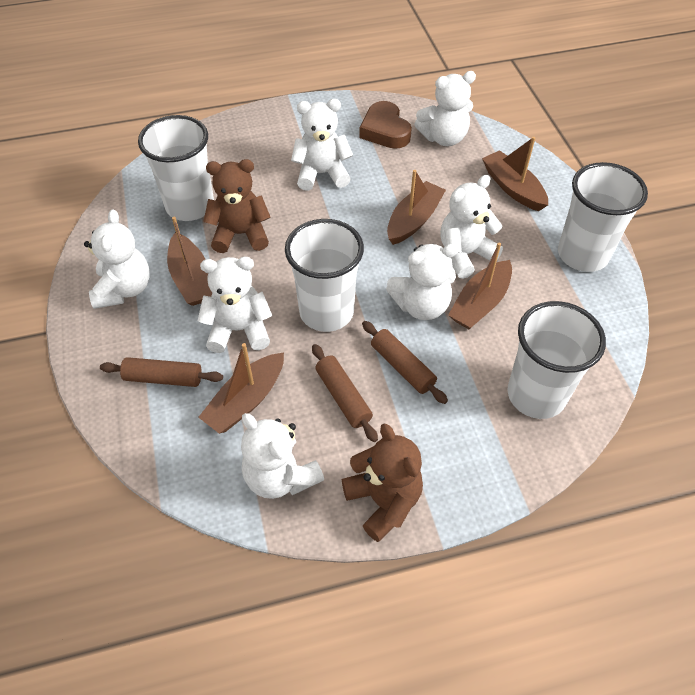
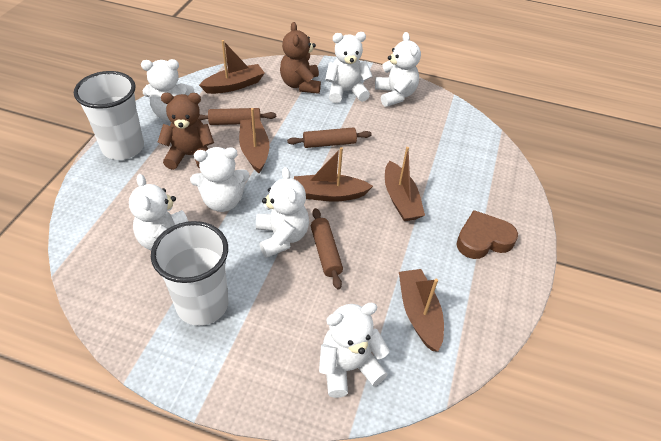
white cup: [138,115,214,221] [285,219,364,332] [507,301,606,419] [558,162,648,272] = 4 -> [74,71,144,160] [151,221,229,326] = 2

